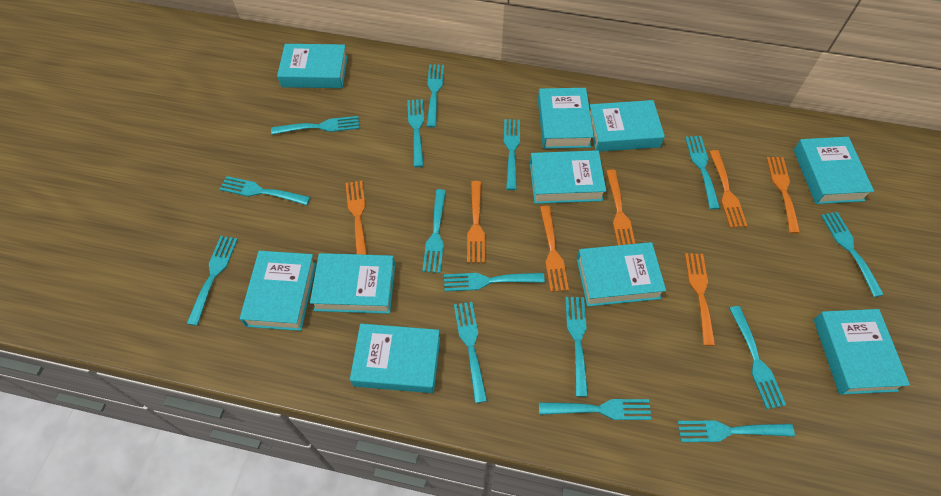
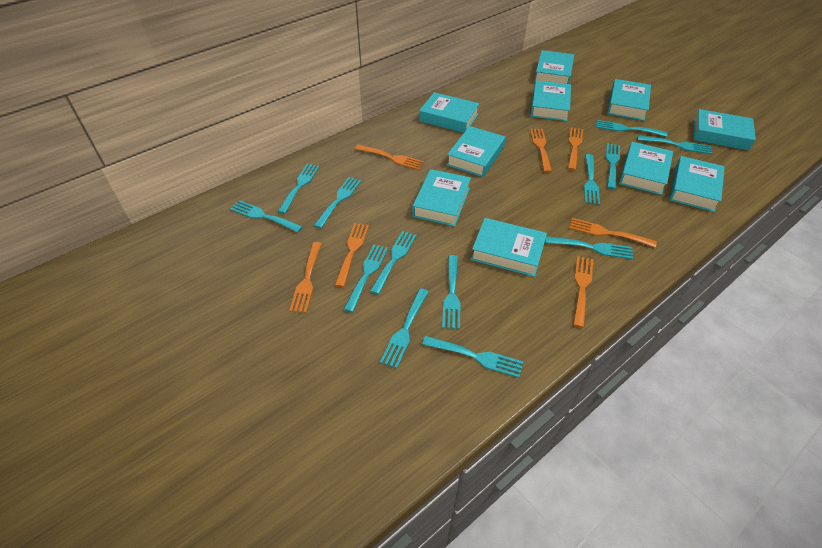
turquoise fork: [187,236,238,326] [219,176,310,205] [271,116,359,135] [407,99,424,167] [422,189,446,273] [427,64,444,128] [444,273,545,292] [454,302,487,403] [504,119,520,190] [539,399,652,420] [565,297,588,397] [677,420,795,442] [685,136,720,210] [729,306,786,409] [821,212,884,297] = 15 -> [230,200,303,233] [277,163,320,214] [314,177,361,229] [344,244,388,313] [370,231,417,295] [380,288,429,368] [422,336,523,378] [442,255,460,329] [545,236,633,259] [584,154,600,205] [596,120,668,137] [606,143,620,189] [638,135,712,154] = 13

